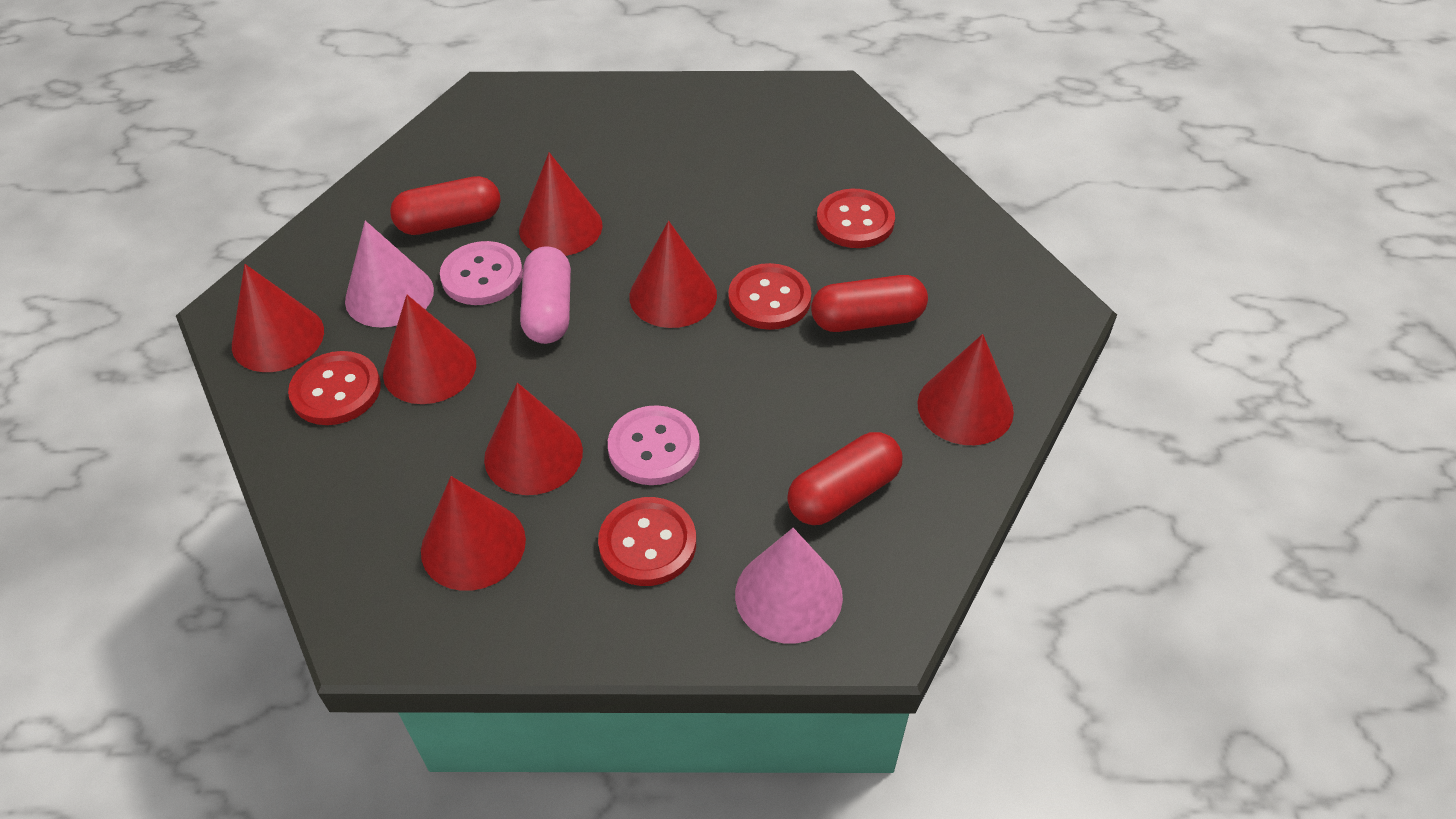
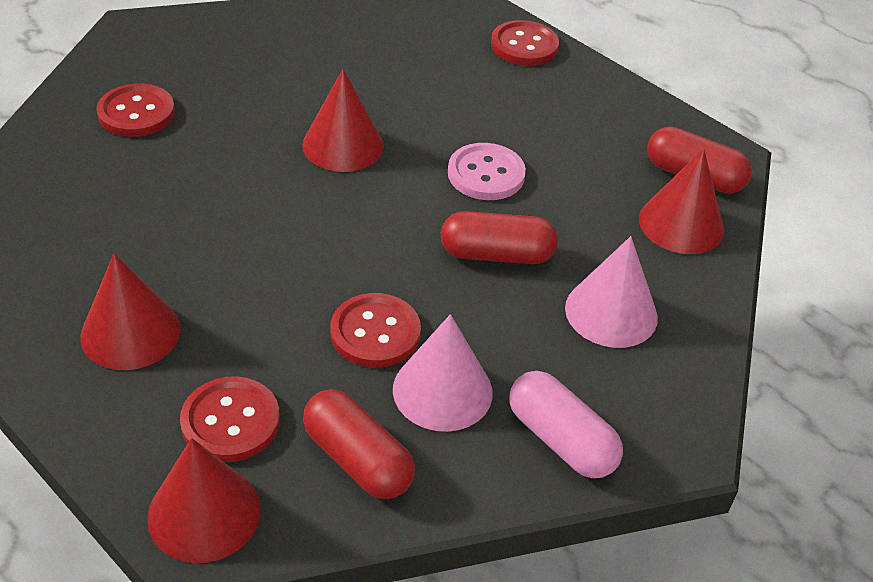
pink button: [440,241,523,305] [608,405,700,485] = 2 -> [448,143,526,200] = 1
red cone: [232,264,324,372] [383,295,476,404] [421,476,526,591] [484,383,583,495] [519,152,603,256] [629,221,717,328] [917,334,1014,445] = 7 -> [80,254,181,370] [147,438,261,563] [302,69,384,172] [639,149,724,254] = 4

